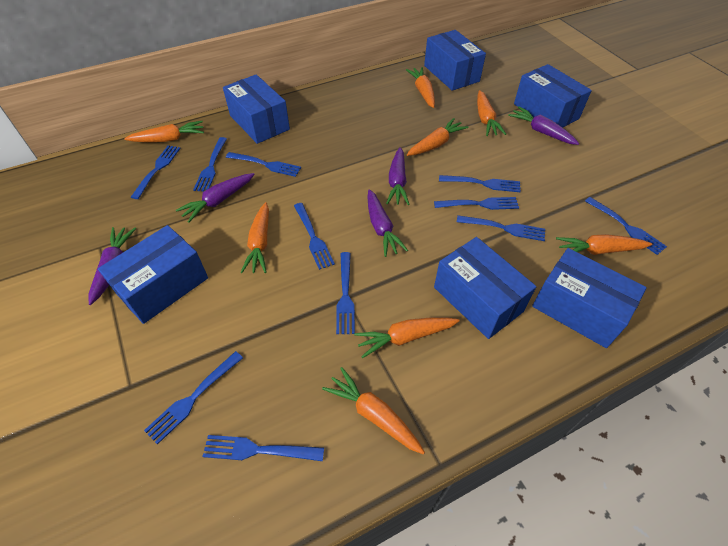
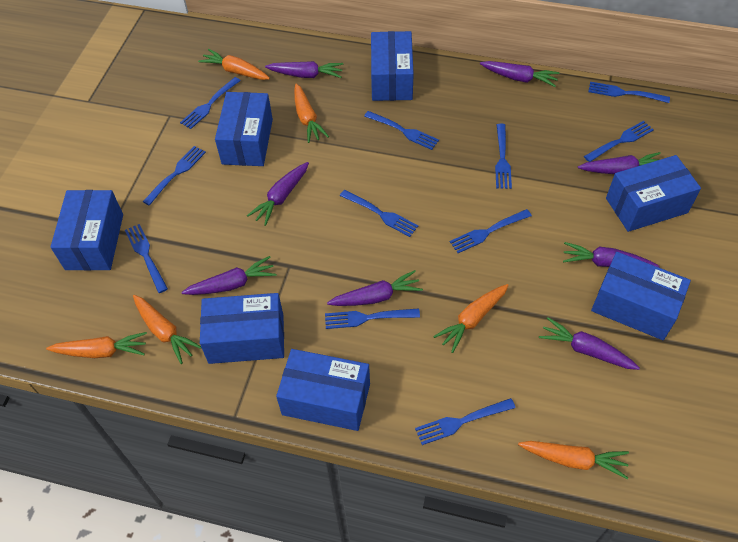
blue box: [98,225,208,324] [223,74,290,144] [424,30,486,91] [434,237,537,339] [514,64,592,128] [532,248,647,348] = 6 -> [51,190,123,271] [200,293,284,364] [215,92,273,166] [276,349,370,431] [371,31,414,101] [591,252,691,340] [606,155,701,232] = 7
orange carrot: [124,121,204,142] [240,202,269,273] [322,367,425,455] [354,318,460,358] [406,67,435,108] [407,118,468,156] [477,90,506,136] [556,234,652,255] = 8 -> [46,332,147,358] [133,295,201,364] [198,49,270,80] [294,84,329,143] [433,284,509,353] [518,441,629,479] = 6
purple carrot: [89,227,136,305] [176,173,254,223] [368,189,408,257] [386,147,410,205] [508,106,579,145] = 5 -> [182,256,277,295] [247,162,309,226] [265,61,343,78] [327,270,423,306] [480,61,559,87] [539,317,640,370] [563,242,659,267] [578,152,661,174] = 8

